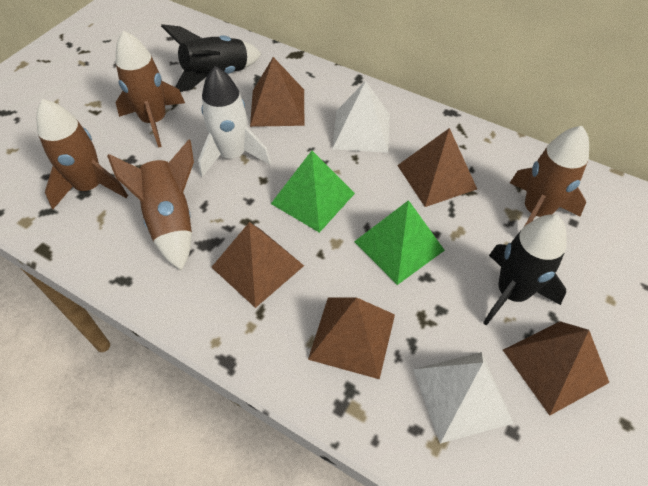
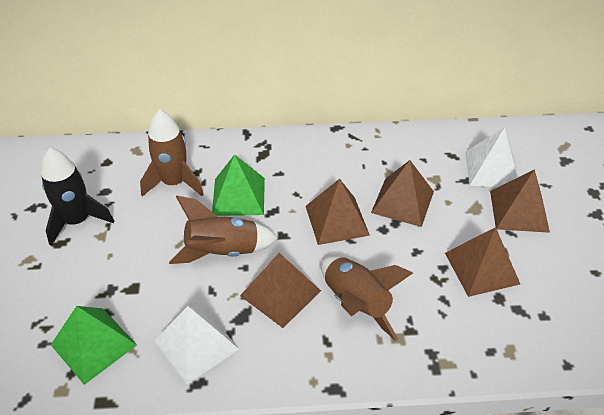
black rocket: [161,24,261,92] [483,214,567,326] = 2 -> [41,148,114,246] = 1
brown rocket: [36,99,128,209] [107,140,194,270] [115,30,185,148] [510,126,589,226] = 4 -> [140,109,204,197] [169,196,278,264] [321,257,413,341] = 3
white rocket: [198,66,271,177] = 1 -> none = 0

